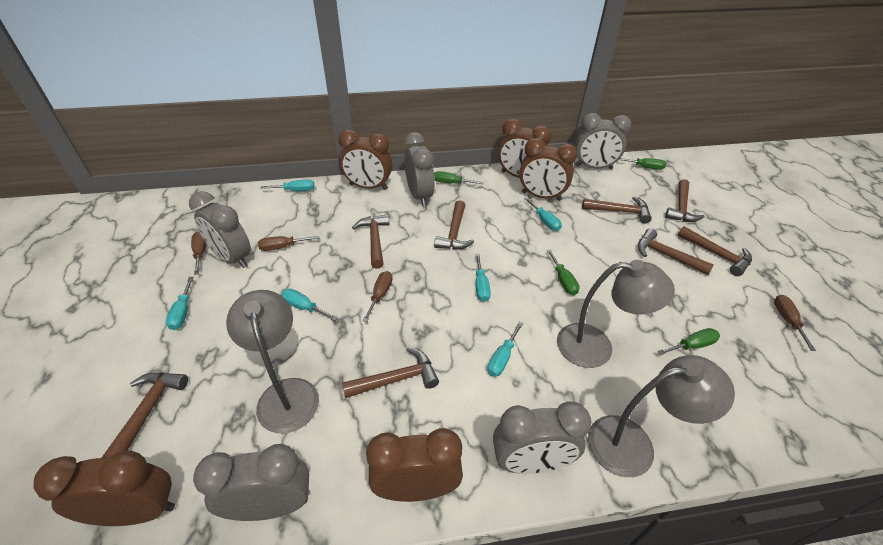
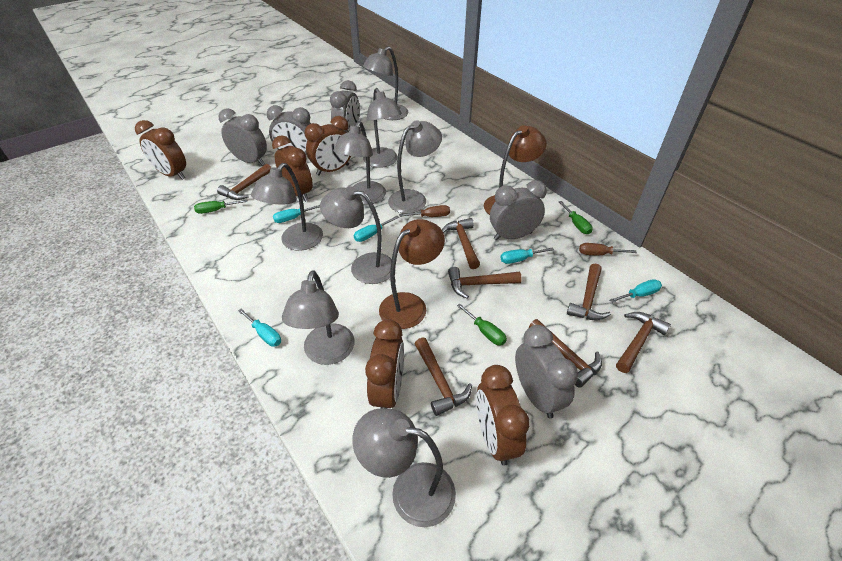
brown hammer: [102,372,188,458] [342,347,439,398] [352,214,390,269] [434,201,474,250] [582,197,652,223] [638,228,714,275] [665,179,705,222] [677,226,752,276] = 8 -> [217,164,271,200] [415,337,472,416] [442,218,480,269] [448,267,522,299] [529,319,602,388] [567,263,611,320] [616,312,671,373] = 7
brown lamp: none = 0 -> [379,219,445,329] [484,125,547,215] = 2
brown screwdriver: [191,231,206,275] [258,236,319,251] [363,271,392,322] [774,295,816,351] = 4 -> [399,205,450,217] [579,243,637,255] = 2
green screwdriver: [434,171,483,184] [547,249,580,295] [619,158,666,170] [657,328,720,355] = 4 -> [194,200,247,214] [457,304,507,346] [559,201,593,234] = 3
grey lamp: [226,290,319,433] [557,260,675,368] [588,355,735,477] = 3 -> [251,163,323,251] [282,270,355,365] [320,186,392,284] [333,121,386,205] [352,408,456,527] [363,46,408,120] [363,88,402,168] [388,120,442,214] = 8
turquoise screwdriver: [166,277,194,330] [261,180,314,191] [281,289,338,321] [475,254,491,302] [487,321,523,377] [524,197,562,231] = 6 -> [238,308,281,347] [273,205,320,223] [354,216,399,242] [500,247,554,264] [610,279,662,303] = 5

